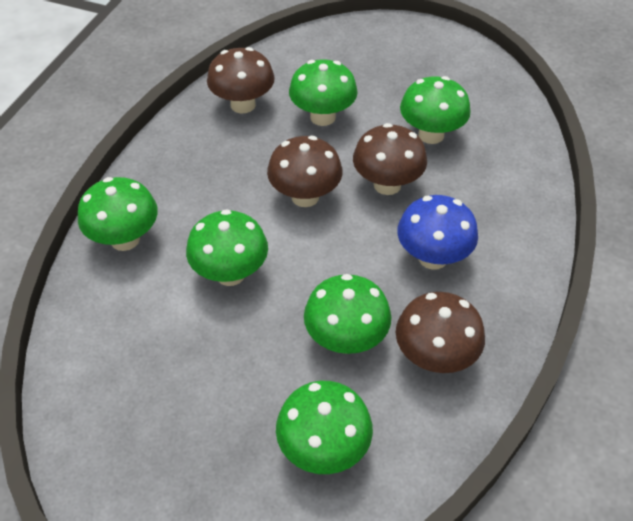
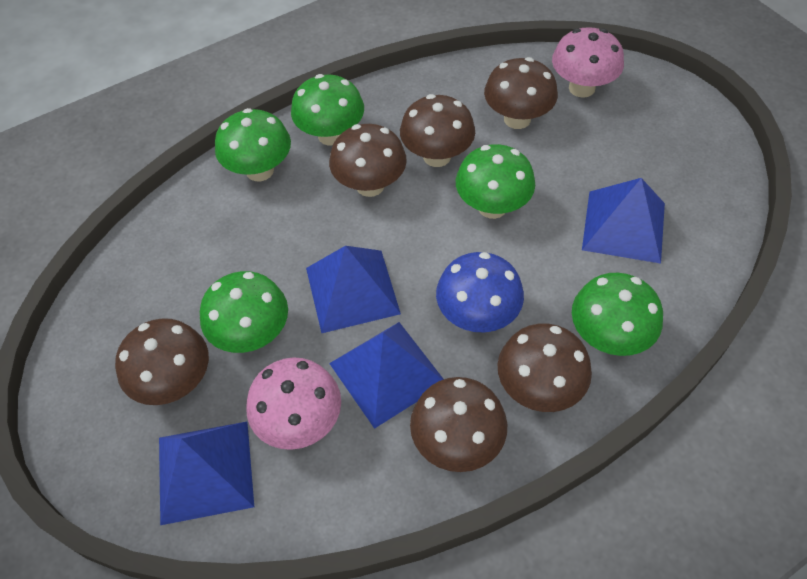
blue pyramid: none = 0 -> [159,422,254,525] [306,246,401,333] [329,322,444,429] [582,178,665,264] = 4
brown mushroom: [207,47,275,113] [267,136,343,207] [353,123,427,195] [396,292,485,373] = 4 -> [115,318,209,405] [329,124,407,197] [400,94,475,167] [410,377,507,472] [484,57,558,129] [498,323,592,412] = 6
green mushroom: [78,177,158,251] [186,209,268,286] [276,381,373,474] [289,59,358,126] [304,274,391,354] [400,76,471,144] = 6 -> [200,271,288,353] [215,108,291,181] [291,74,364,146] [456,144,535,219] [572,273,663,356] = 5
pink mushroom: none = 0 -> [246,357,341,450] [552,27,624,98] = 2

